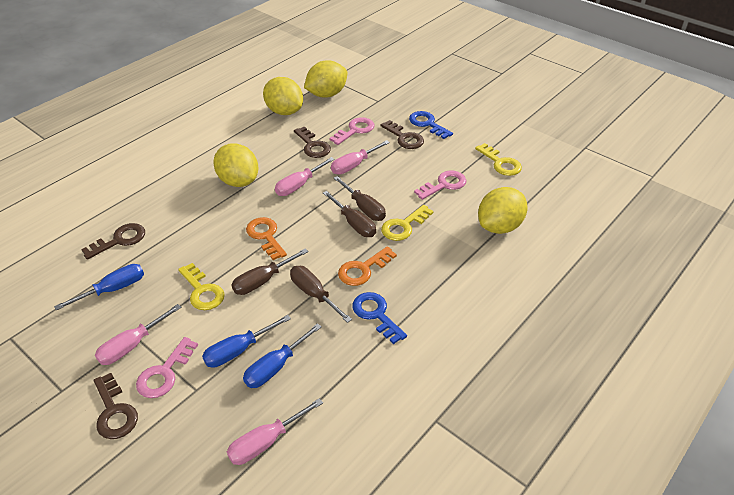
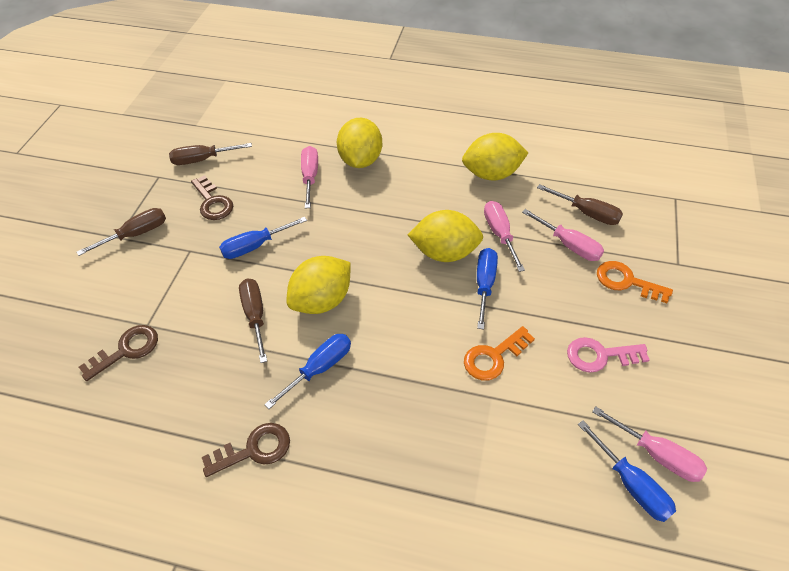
blue key: [352,292,407,344] [409,111,453,139] = 2 -> none = 0
blue screwdriver: [54,264,144,311] [202,315,291,368] [243,323,322,388] = 3 -> [219,217,307,259] [264,334,351,409] [477,248,498,329] [578,420,676,522] = 4
brown key: [81,223,145,260] [94,373,138,439] [294,126,331,158] [380,120,424,149] = 4 -> [79,325,158,381] [191,175,233,220] [202,423,290,477] = 3
pink key: [136,337,198,398] [329,117,374,145] [414,171,467,200] = 3 -> [567,337,650,373] = 1
yellow key: [178,263,225,310] [381,205,433,241] [475,143,522,176] = 3 -> none = 0

